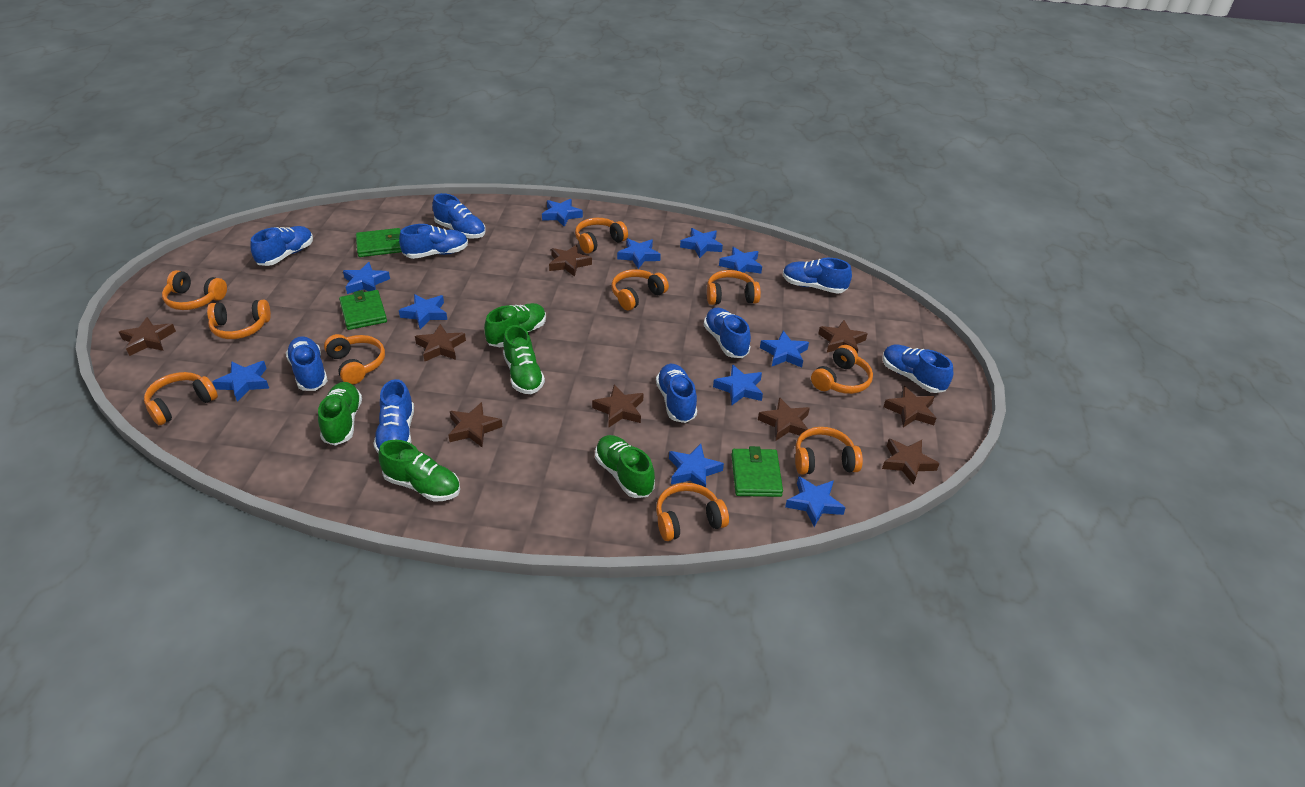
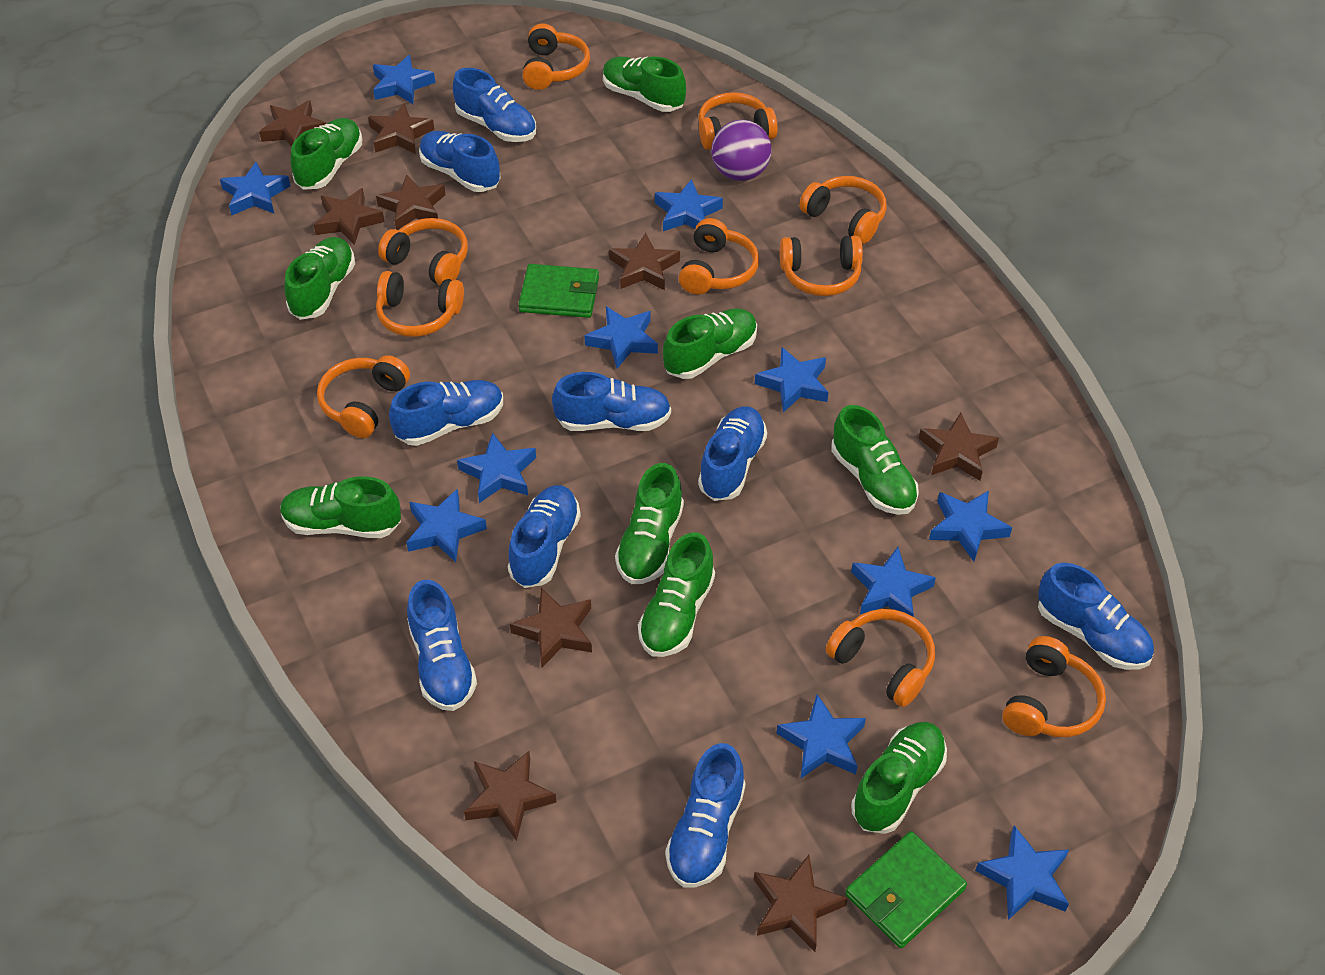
green shoe: [318,382,362,446] [379,440,460,501] [484,303,546,347] [503,325,545,394] [595,435,655,498] = 5 -> [280,476,401,538] [284,237,355,320] [290,118,362,190] [603,57,686,112] [615,463,684,584] [638,532,715,657] [663,308,757,379] [831,405,919,515] [851,722,947,834] = 9
green wallet: [339,290,387,330] [356,228,402,257] [731,446,783,497] = 3 -> [519,264,599,318] [845,831,967,948] = 2
purple ball: none = 0 -> [711,120,772,181] = 1

